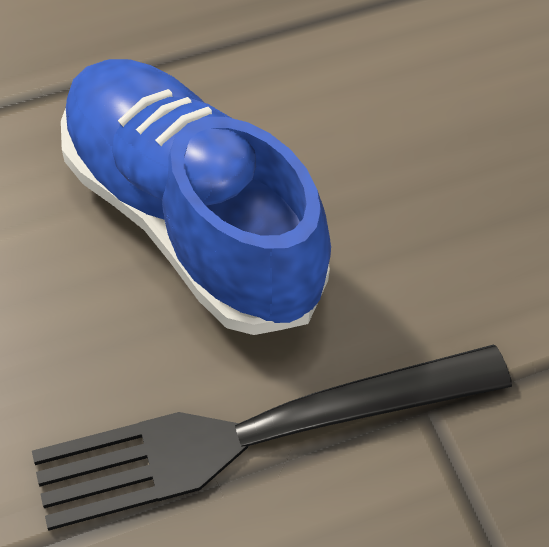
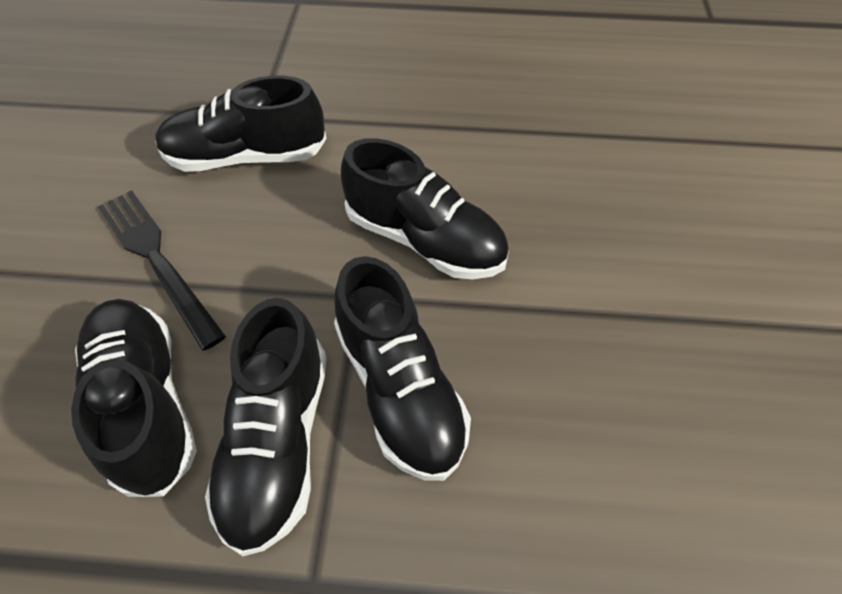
black shoe: none = 0 -> [71,299,197,497] [155,76,327,172] [205,298,327,556] [334,256,471,481] [341,138,509,279] = 5
blue shoe: [61,59,331,335] = 1 -> none = 0

